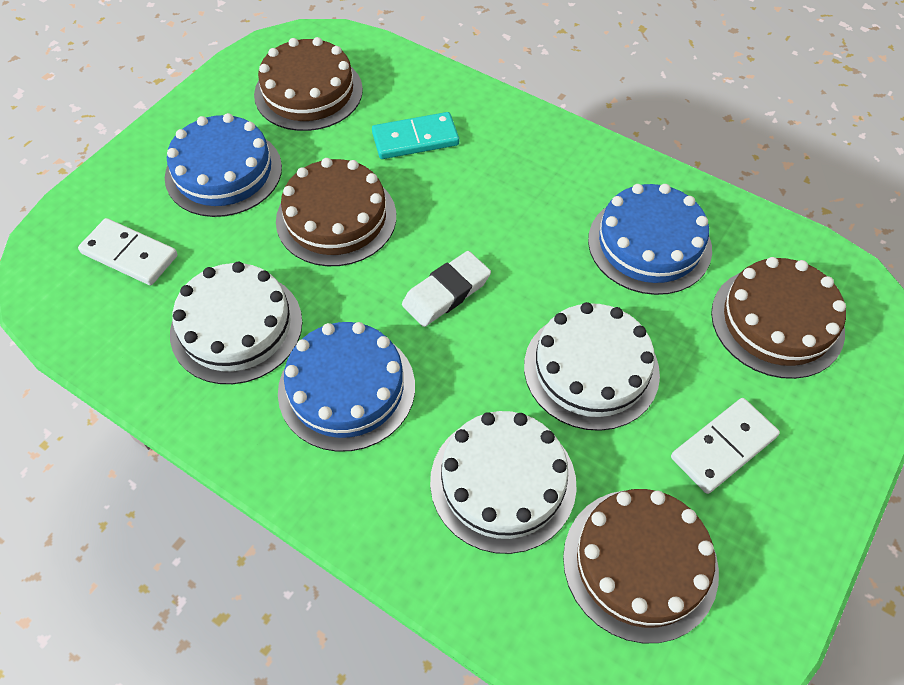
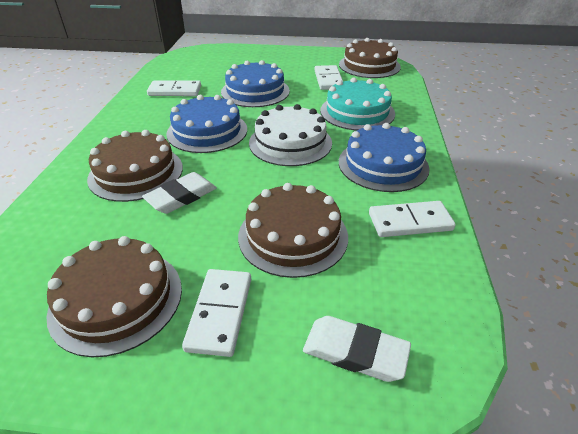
turquoise cake: none = 0 -> [320,78,395,131] = 1
turquoise domino: [372,112,459,159] = 1 -> none = 0
white cake: [170,262,302,384] [430,411,577,554] [524,302,660,431] = 3 -> [249,104,332,166] = 1
white domino: [78,218,178,285] [671,398,780,494] = 2 -> [147,80,201,96] [182,269,251,357] [315,65,343,90] [369,201,456,237] = 4
white eraser: [402,251,491,327] = 1 -> [142,172,217,214] [303,316,411,382] = 2

